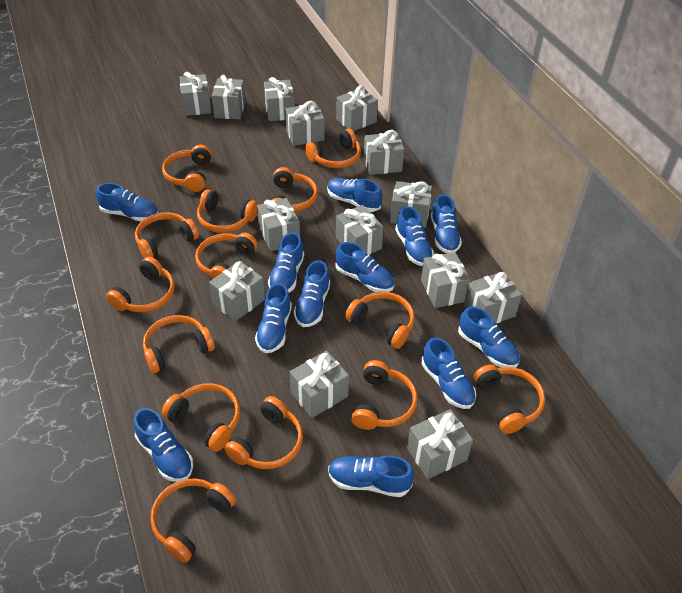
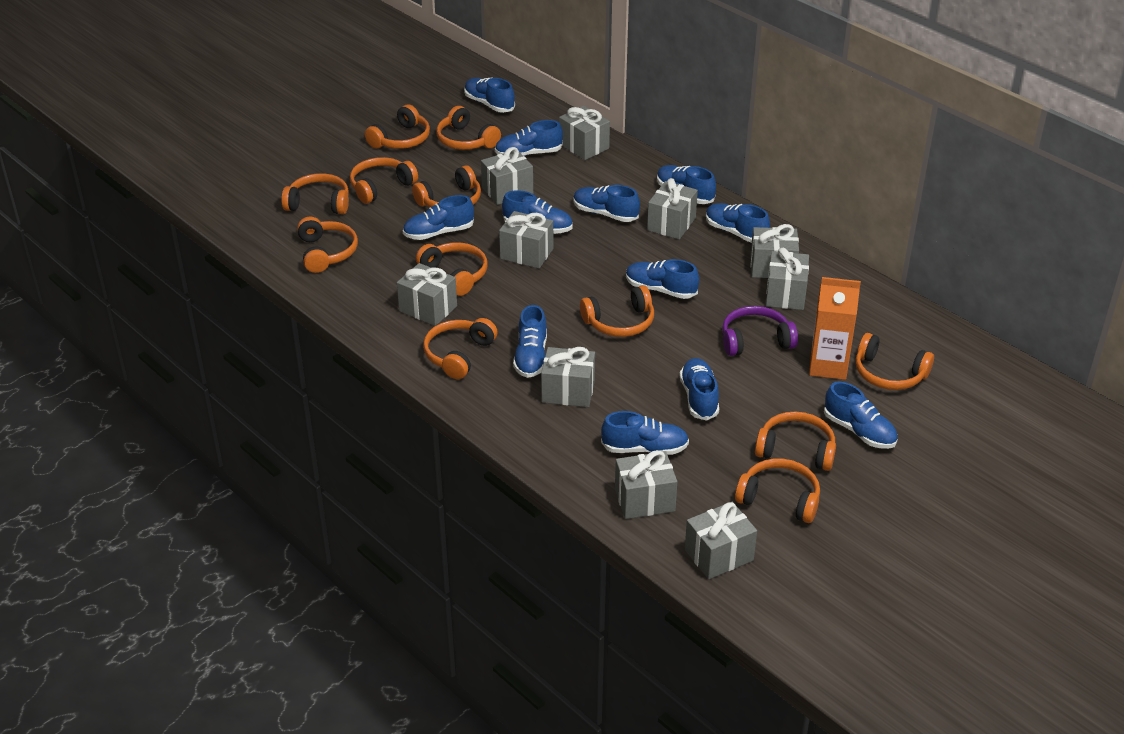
grey gift: [179,72,211,116] [209,261,265,322] [212,75,246,120] [257,198,300,251] [264,77,295,121] [285,101,324,146] [290,351,349,418] [336,85,378,131] [336,205,384,255] [364,130,404,175] [390,181,432,228] [407,409,473,479] [421,252,471,308] [464,272,522,324] = 14 -> [397,263,457,326] [481,147,533,205] [499,211,553,268] [541,347,595,407] [559,106,610,160] [615,450,677,519] [647,178,698,239] [685,502,757,579] [750,224,799,278] [766,248,809,310] = 10
orange carton: none = 0 -> [809,277,861,380] = 1
orange headphones: [106,257,175,312] [135,212,199,258] [143,315,215,373] [150,478,236,563] [162,145,212,192] [162,383,240,452] [195,233,258,279] [197,189,258,233] [224,396,303,469] [270,167,318,212] [305,129,361,168] [345,292,415,349] [351,360,417,430] [474,365,545,434] = 14 -> [281,173,349,214] [297,217,358,273] [350,157,418,204] [365,105,430,149] [412,165,481,207] [416,242,487,296] [423,318,498,379] [436,106,501,150] [580,285,654,337] [735,459,820,523] [755,411,836,471] [856,333,934,390] = 12
purple headphones: none = 0 -> [722,306,798,356] = 1

